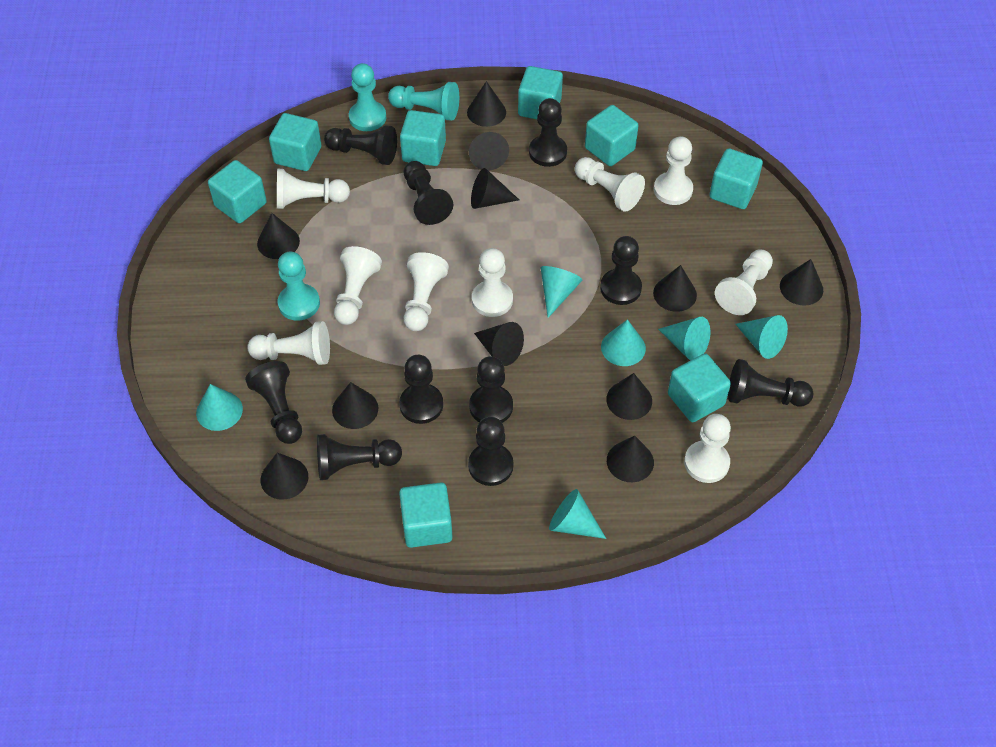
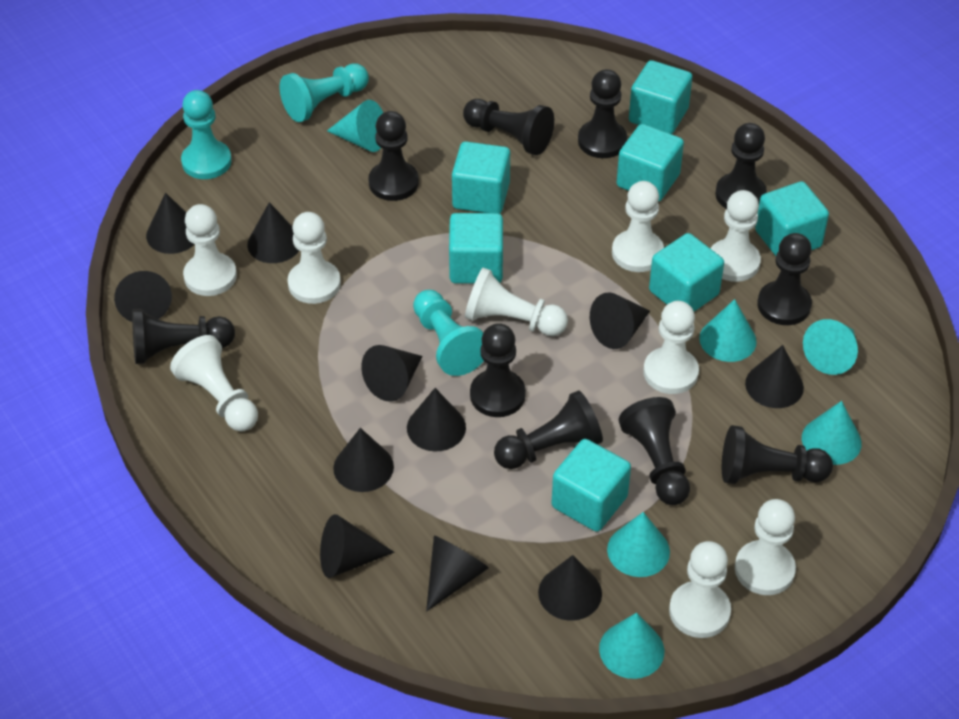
turquoise cube: [208,160,267,223] [269,113,321,171] [399,482,453,548] [400,110,446,166] [518,66,563,119] [585,105,639,166] [668,353,731,422] [709,148,763,209] = 8 -> [449,213,503,284] [452,141,510,214] [552,439,631,532] [617,124,684,202] [629,60,693,134] [649,233,724,312] [755,181,829,256] = 7

